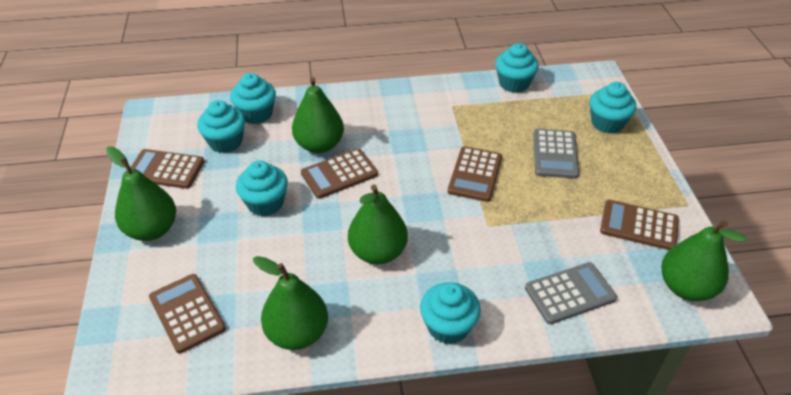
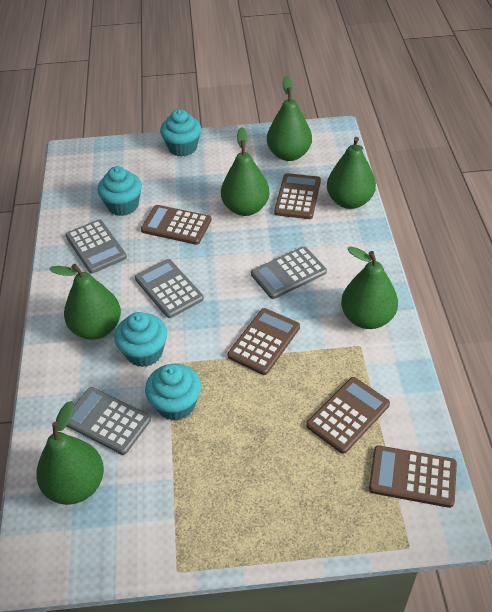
green pear: [106,146,176,241] [253,256,328,350] [292,77,344,153] [348,185,408,264] [661,220,747,301] = 5 -> [36,401,104,505] [49,264,121,339] [221,127,270,216] [267,76,312,161] [327,137,376,209] [341,246,398,329] = 6
grey calculator: [525,262,617,324] [534,129,579,179] = 2 -> [65,220,127,274] [67,387,151,455] [135,259,204,318] [251,246,327,299] = 4
turquoise cupcake: [197,100,245,153] [230,73,276,124] [236,161,288,216] [420,282,481,345] [495,43,539,93] [589,82,636,134] = 6 -> [97,166,142,216] [114,312,167,367] [145,364,201,421] [160,109,201,157] = 4

